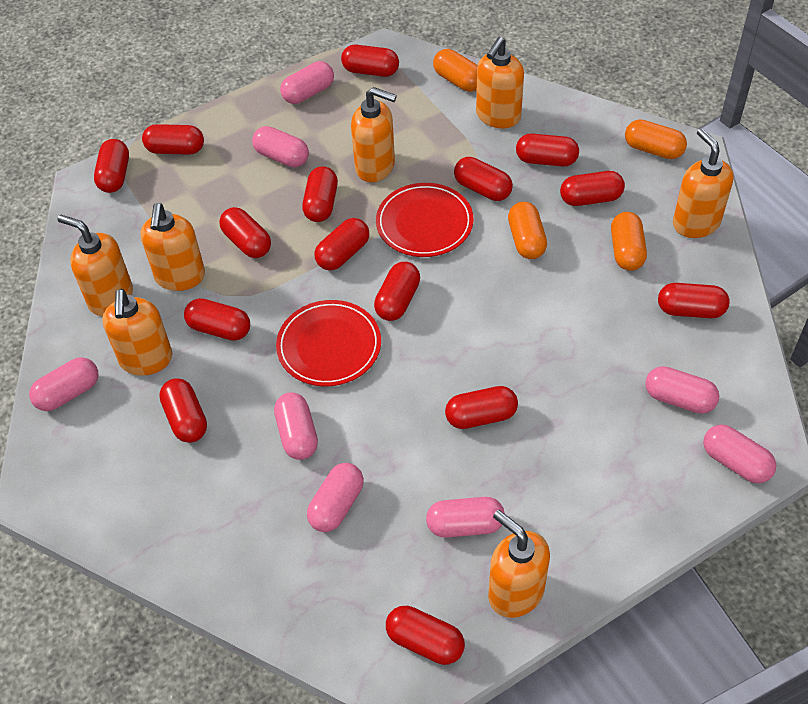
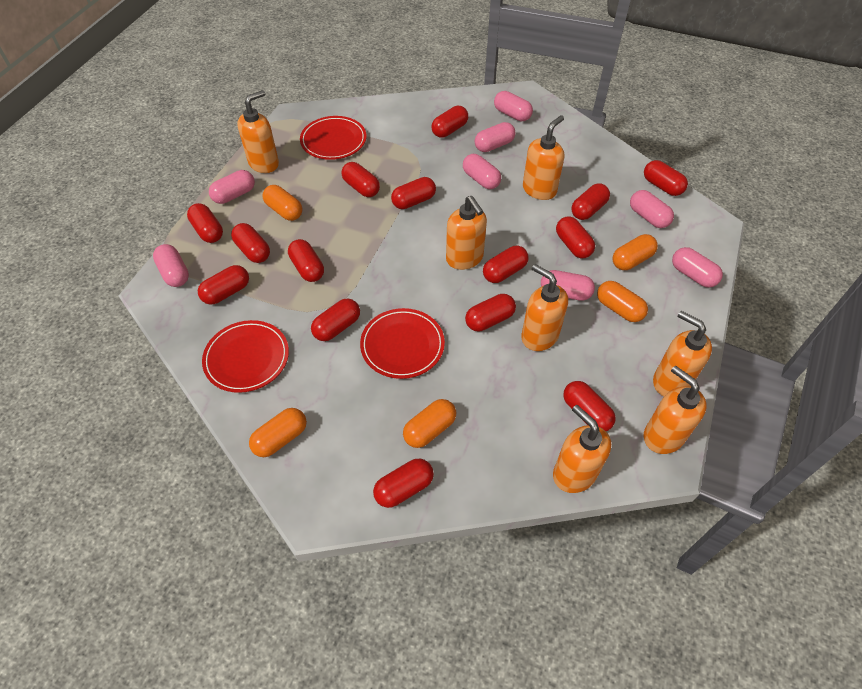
orange capsule: [433,49,478,92] [508,202,547,259] [611,212,647,271] [625,119,687,159] = 4 -> [249,408,307,457] [262,185,302,221] [403,399,456,448] [597,281,648,322] [613,234,658,270] = 5
red plate: [276,300,381,386] [376,183,473,257] = 2 -> [202,320,289,393] [300,116,366,160] [360,308,445,379] = 3

